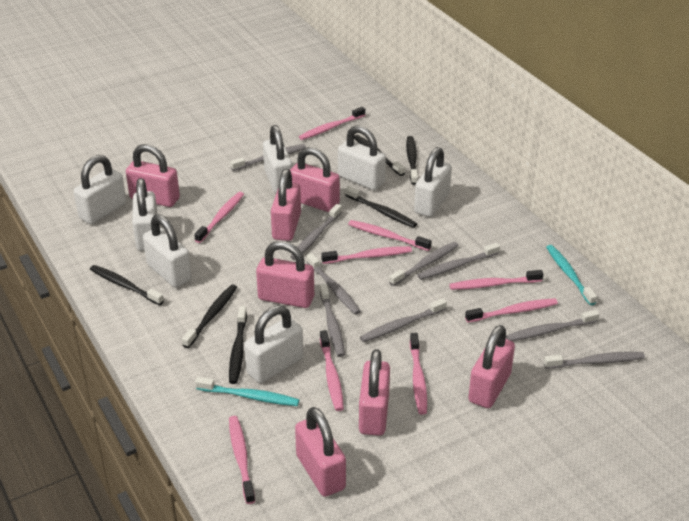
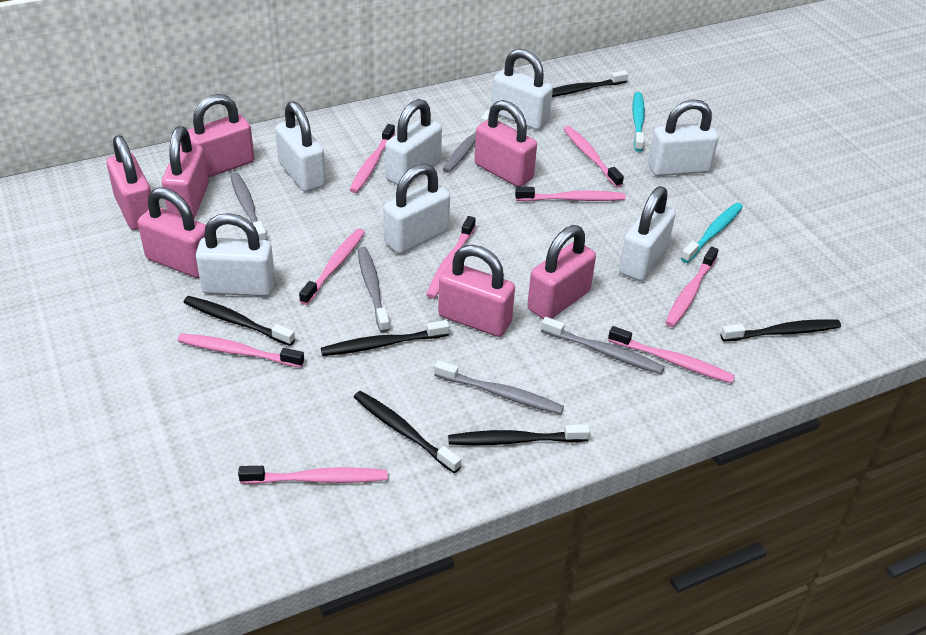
grey toothbrush: [230,144,306,171] [290,204,342,260] [306,253,361,315] [320,284,345,357] [360,298,447,342] [389,242,459,286] [417,243,500,280] [506,310,599,341] [544,352,645,369] = 9 -> [230,173,267,240] [358,247,390,332] [434,360,564,414] [442,110,490,173] [541,317,665,374] = 5

